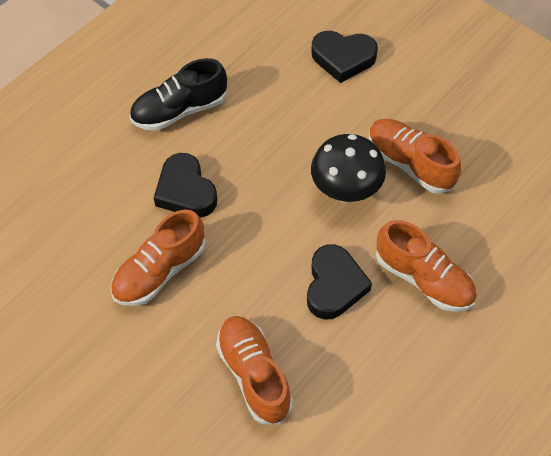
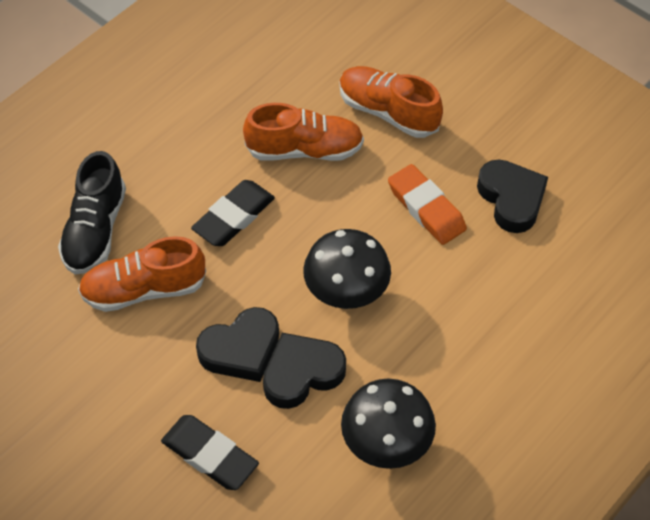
black eraser: none = 0 -> [161,415,259,490] [191,180,275,246] = 2
black mushroom: [311,134,386,203] = 1 -> [303,229,391,309] [341,379,436,469] = 2
orange eraser: none = 0 -> [388,164,467,245] = 1
orange shoe: [110,209,206,306] [216,316,293,425] [369,119,461,194] [376,220,477,312] = 4 -> [78,236,206,312] [243,103,364,161] [339,66,443,138] = 3

